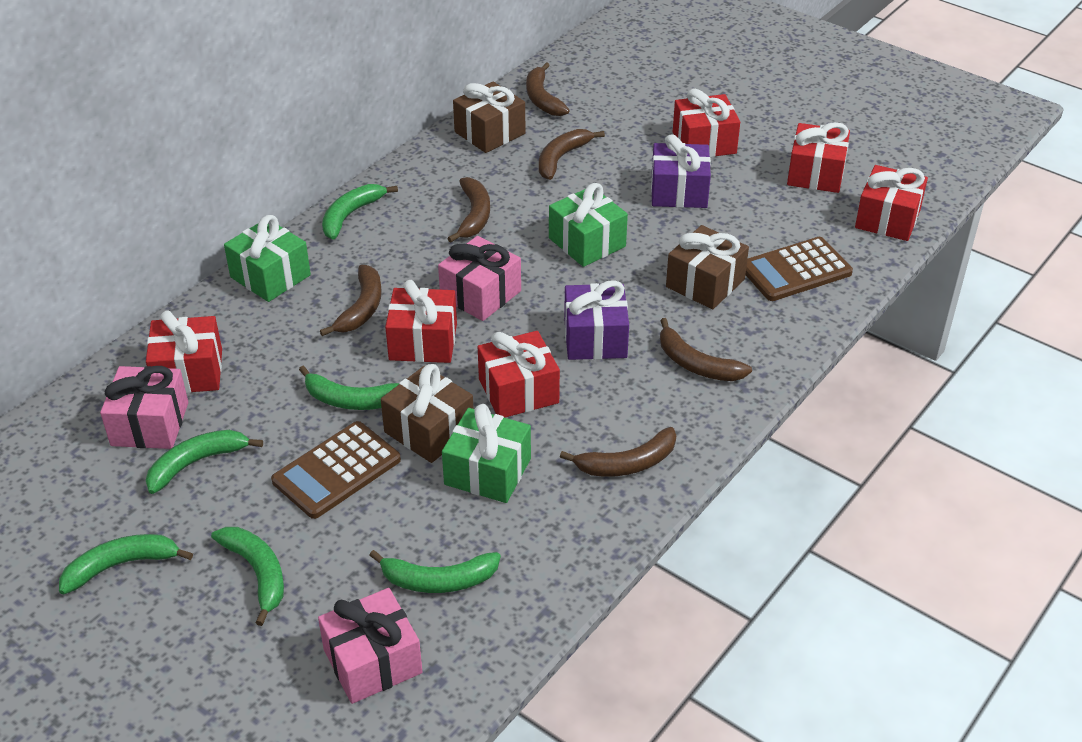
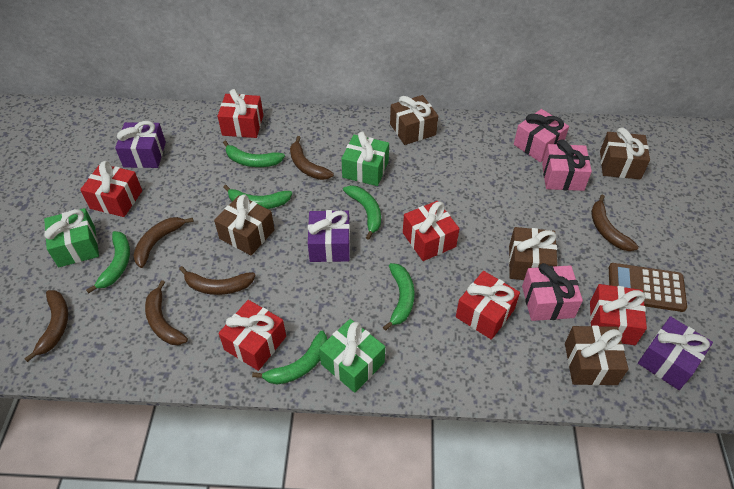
brown calculator: [271,421,401,519] [745,237,853,301] = 2 -> [609,263,687,312] = 1
brown gift: [381,364,473,463] [453,81,525,153] [666,225,749,309] = 3 -> [214,194,275,255] [390,95,438,145] [509,227,558,280] [565,325,628,386] [600,128,650,179] = 5
purple gift: [564,280,629,360] [651,134,711,208] = 2 -> [115,121,166,168] [308,210,350,262] [638,316,713,390] = 3

